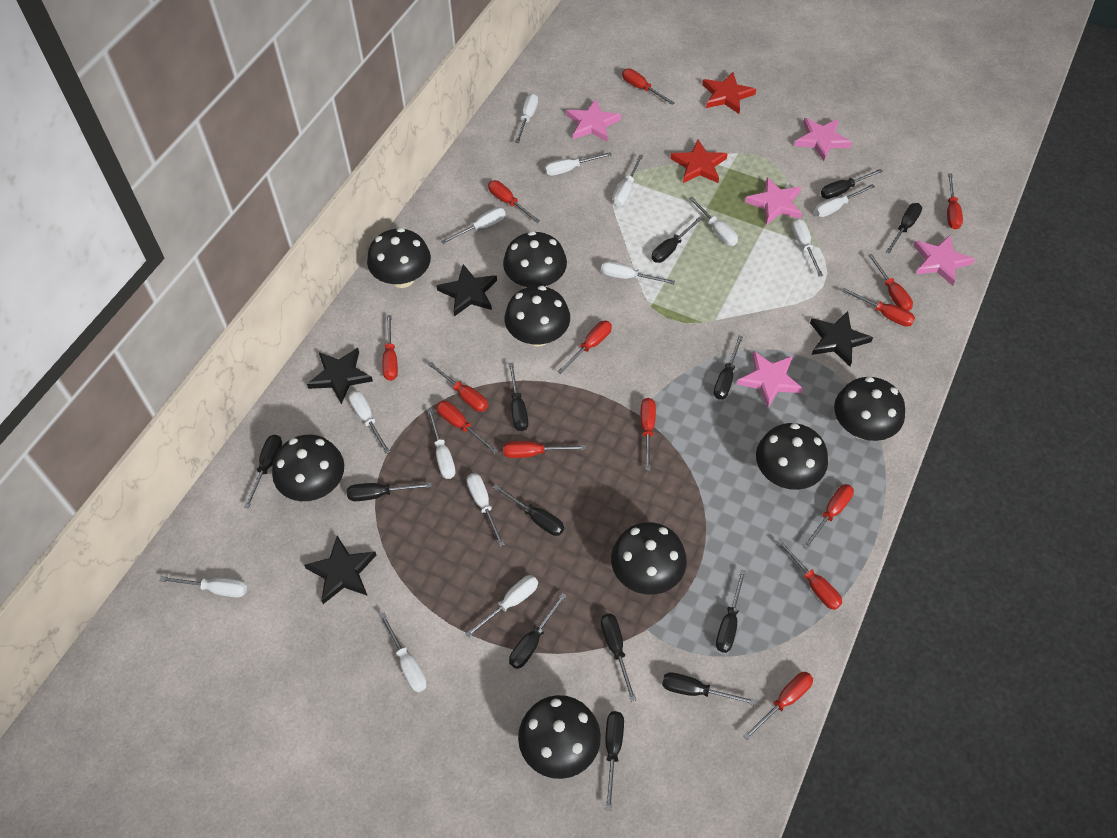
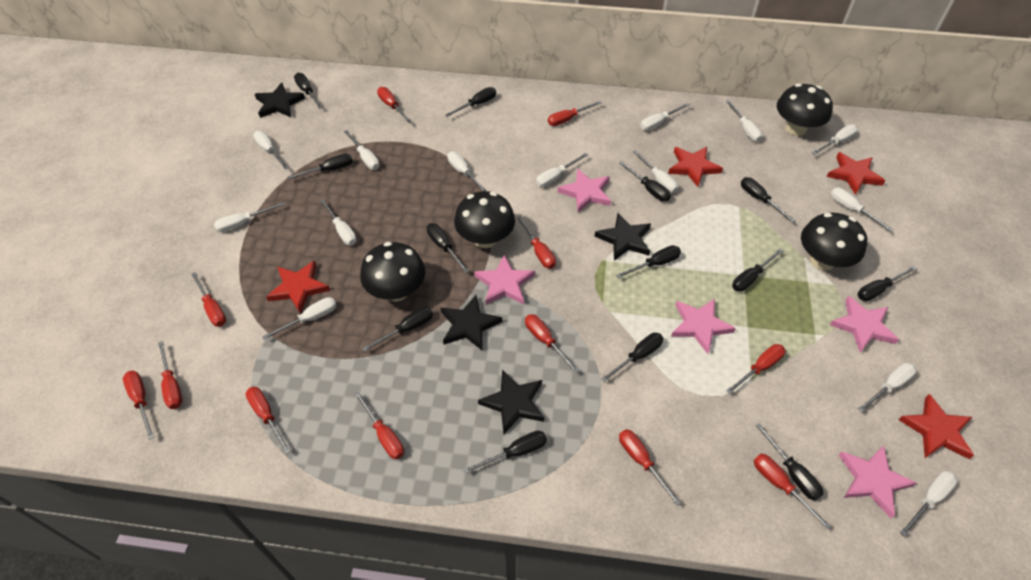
black mushroom: [272,435,344,501] [367,228,431,288] [503,231,567,288] [505,286,570,346] [518,695,601,779] [611,522,687,595] [756,423,828,490] [834,377,905,441] = 8 -> [360,242,425,301] [454,191,515,248] [777,83,833,136] [801,213,867,271] = 4
red screwdriver: [383,315,398,381] [428,362,488,412] [436,401,498,453] [488,180,540,223] [503,441,586,458] [557,321,612,374] [622,68,675,105] [641,398,656,471] [743,672,813,740] [777,539,842,610] [802,484,854,549] [842,288,915,327] [868,254,913,311] [947,173,963,229] = 14 -> [123,371,154,440] [158,341,182,409] [191,272,226,327] [246,387,291,454] [354,391,404,459] [377,87,412,123] [517,217,556,269] [525,314,579,373] [548,101,602,126] [619,429,681,506] [726,344,785,394] [754,454,831,530] = 12
red star: [670,139,728,183] [702,72,756,114] = 2 -> [266,261,330,314] [668,147,723,187] [827,152,885,195] [899,394,974,459] = 4

